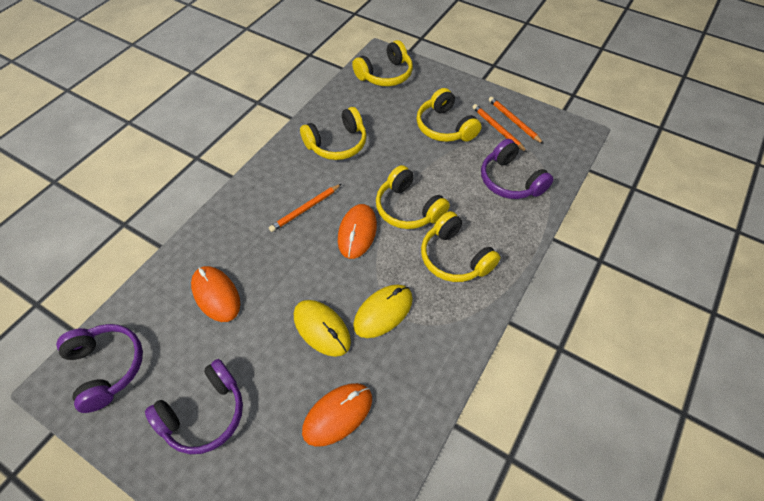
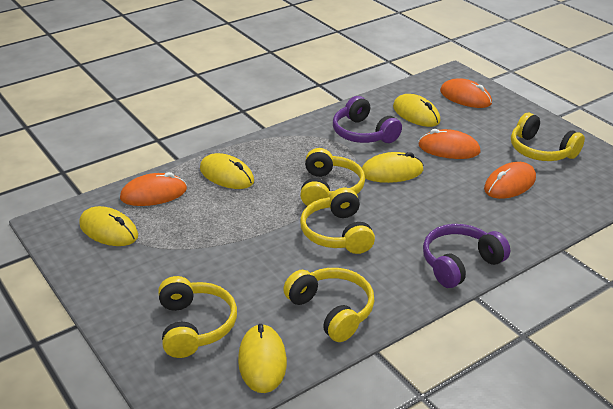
orange mouse: [191,266,240,322] [302,383,372,447] [338,204,377,259] = 3 -> [120,172,187,206] [418,129,481,159] [440,78,492,108] [484,162,536,199] = 4
orange pencil: [269,184,341,232] [472,104,527,152] [489,97,544,144] = 3 -> none = 0
purple headphones: [56,324,143,413] [145,359,243,454] [481,139,553,199] = 3 -> [333,96,402,143] [423,224,510,288] = 2
yellow mouse: [294,300,351,357] [353,285,413,338] = 2 -> [79,206,138,246] [200,153,254,189] [238,324,287,393] [362,152,424,183] [393,94,441,127] = 5

